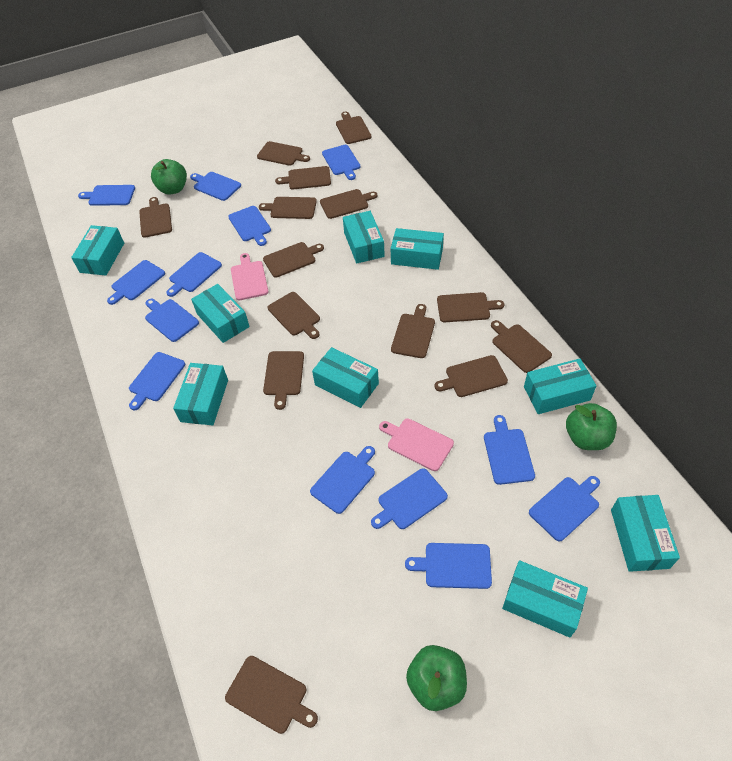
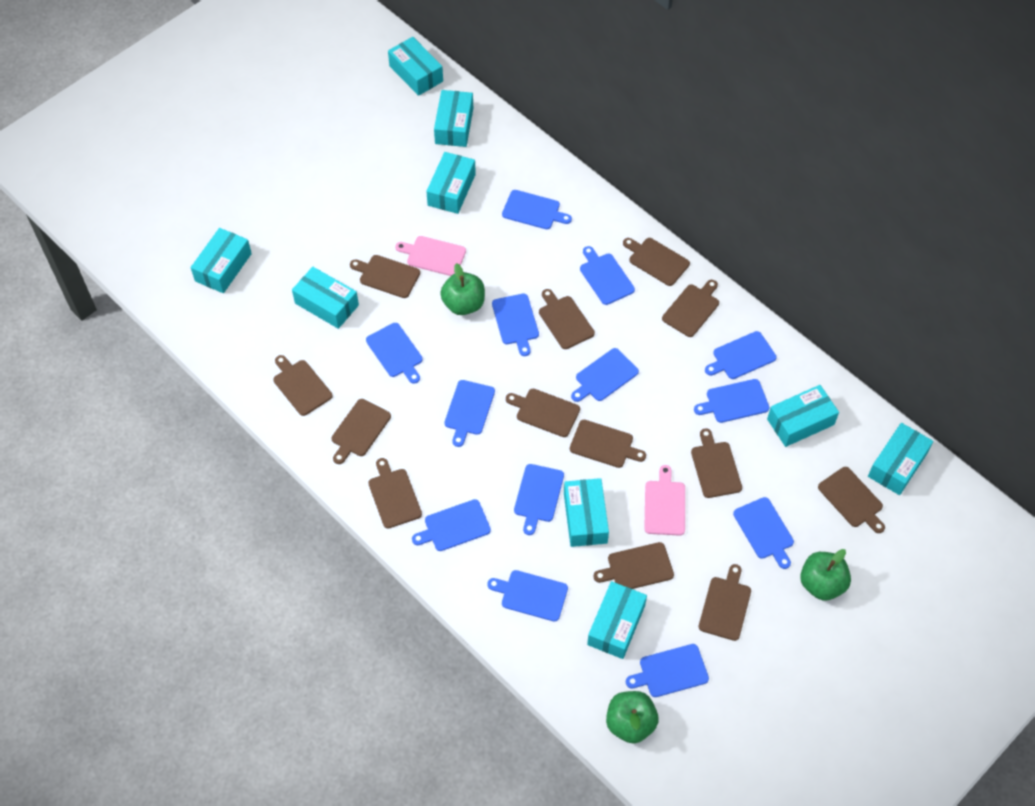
brown cutting board: [139,197,172,238] [225,656,318,734] [257,141,310,166] [259,197,317,219] [263,242,324,278] [263,351,304,410] [268,292,320,339] [275,166,331,190] [320,189,378,219] [336,111,372,144] [391,304,435,358] [434,355,508,397] [437,292,504,322] [491,320,552,373] = 14 -> [273,355,333,416] [332,399,391,464] [350,255,420,298] [368,458,422,529] [506,389,580,437] [539,289,595,349] [570,420,646,468] [594,542,674,589] [623,238,690,286] [662,280,719,337] [691,429,742,498] [699,564,751,641] [818,467,885,533] = 13

